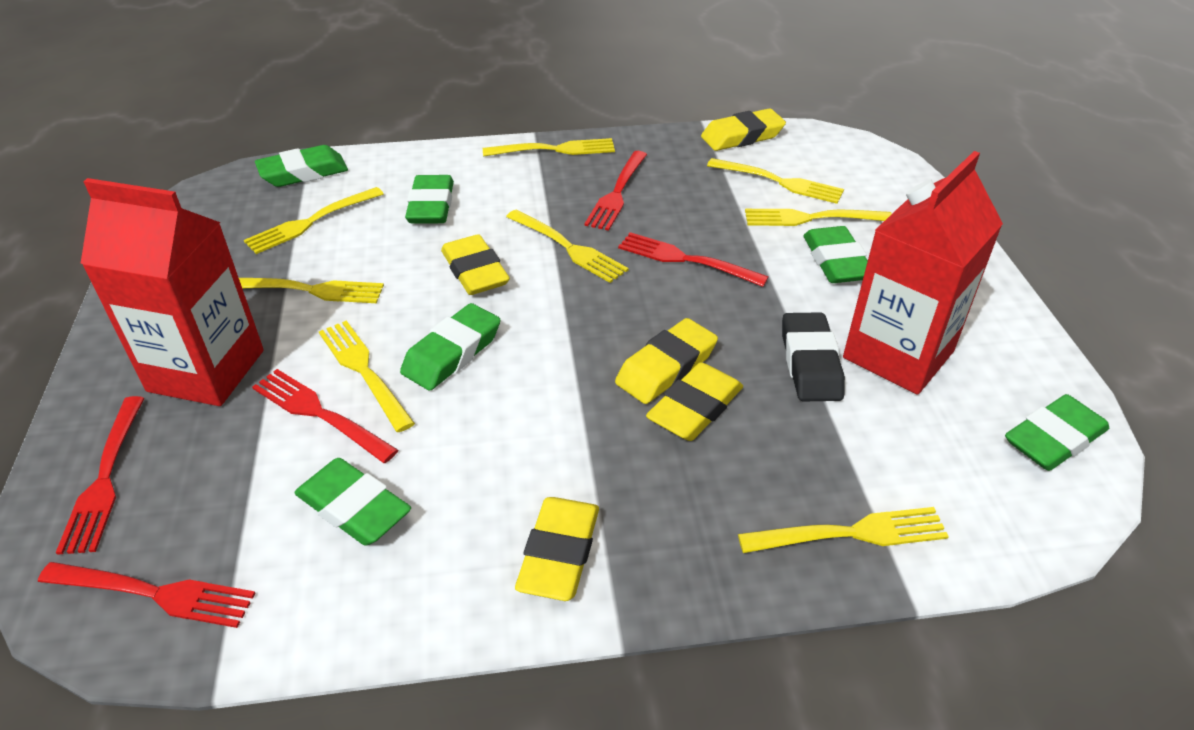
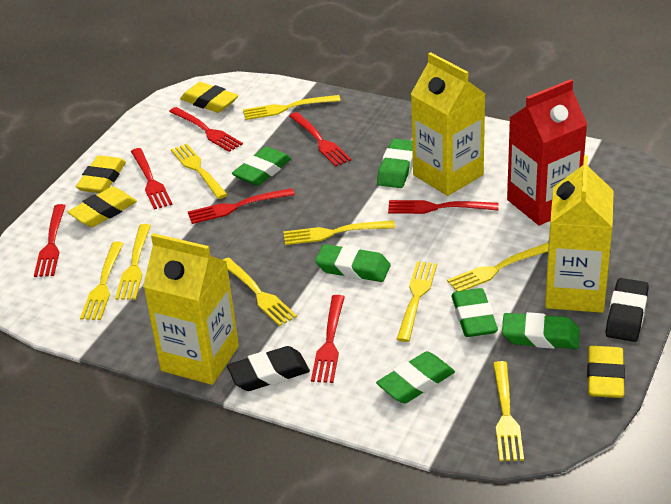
black eraser: [782,312,845,401] = 1 -> [227,346,310,391] [606,278,649,342] = 2
red carton: [80,178,264,406] [843,151,1003,395] = 2 -> [507,79,588,225] = 1
red fork: [38,562,256,628] [56,396,144,555] [252,369,398,463] [584,151,647,231] [618,232,769,287] = 5 -> [34,204,66,277] [131,148,173,210] [169,107,243,152] [188,188,295,224] [289,112,351,167] [311,295,345,383] [388,200,499,214] = 7
yellow carton: none = 0 -> [143,233,239,385] [411,52,485,196] [545,155,614,313] = 3
yellow eraser: [441,234,510,295] [515,497,599,601] [615,318,718,404] [646,362,743,441] [701,108,786,151] = 5 -> [68,187,137,227] [76,155,126,193] [180,82,238,113] [587,346,625,398] = 4
yellow fork: [239,278,384,303] [244,187,384,254] [319,320,415,432] [483,138,615,157] [506,210,629,283] [707,158,844,204] [738,507,949,553] [745,209,892,226] = 8 -> [80,242,124,320] [115,224,151,300] [171,144,228,199] [223,257,297,326] [243,95,341,120] [283,220,395,245] [397,261,437,342] [447,243,549,291] [493,361,524,461] = 9

